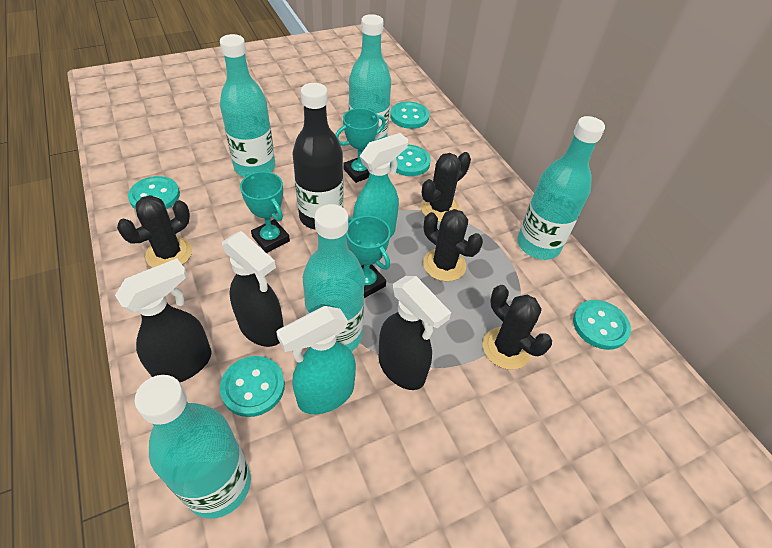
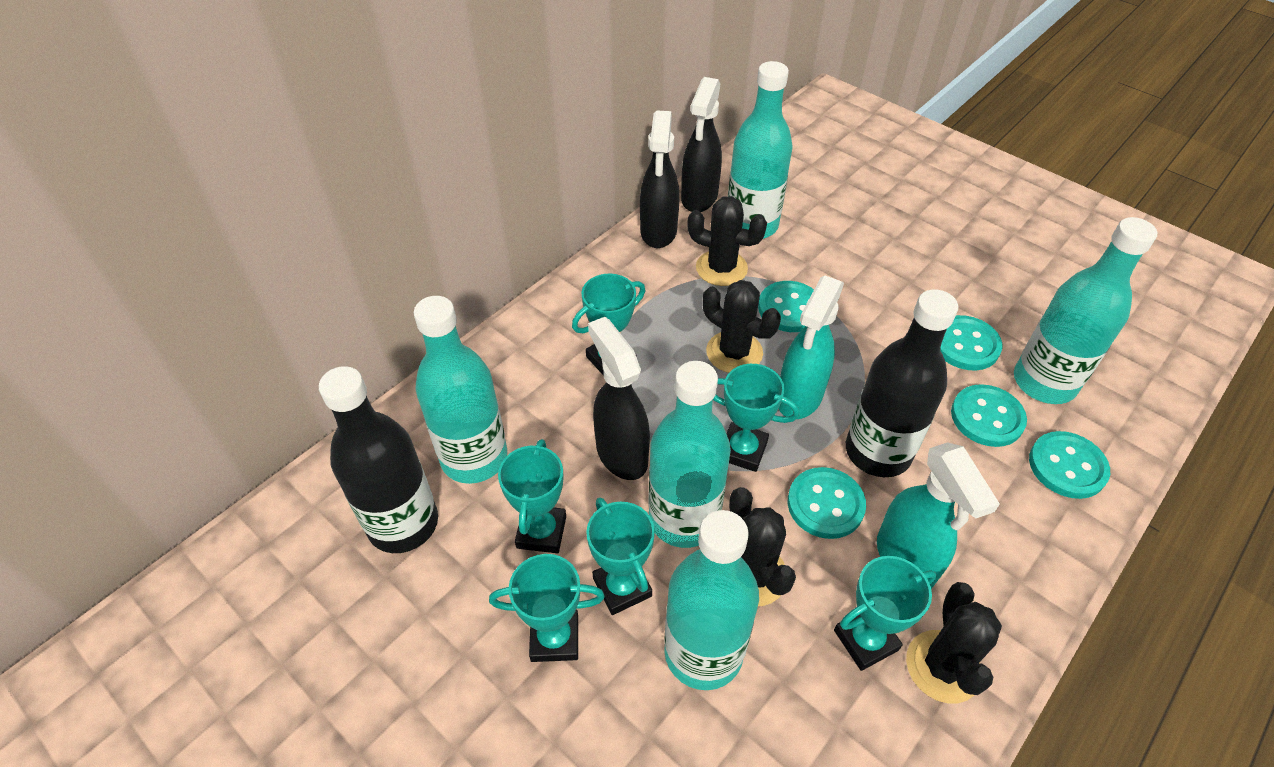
black bottle: [292,83,344,230] = 1 -> [319,366,438,553] [846,289,958,477] = 2
turquoise trophy: [240,171,290,253] [335,108,386,183] [346,216,390,298] = 3 -> [489,554,605,662] [498,439,566,553] [572,274,645,376] [586,497,655,615] [713,364,799,472] [834,556,937,671] = 6

